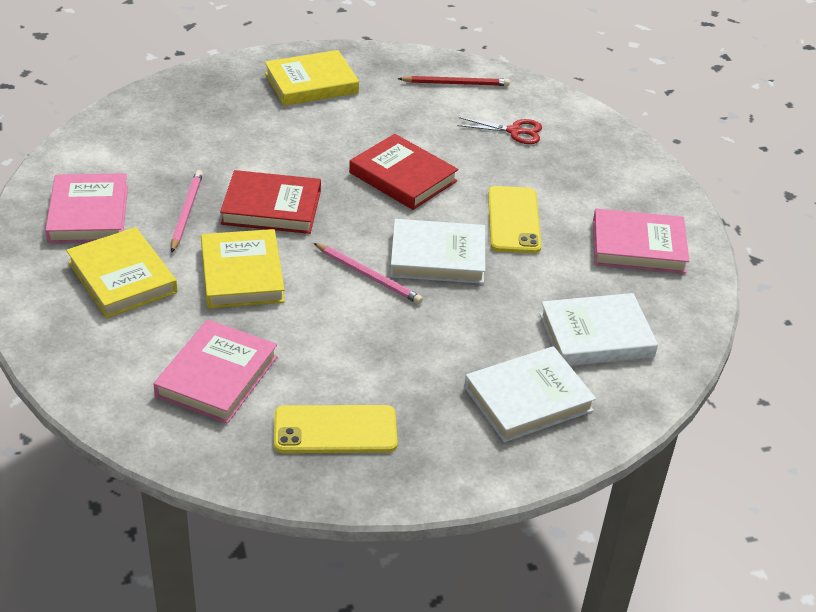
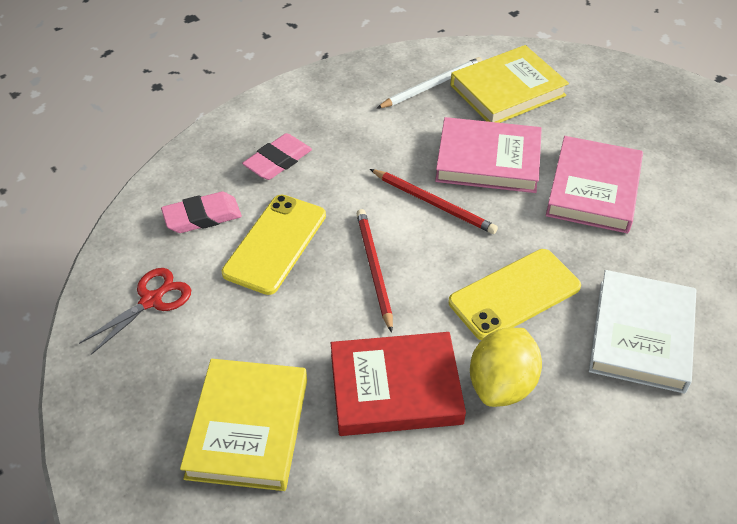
pink book: [45,173,128,243] [154,319,278,424] [593,209,689,274] = 3 -> [435,117,542,193] [546,136,643,233] = 2
pink eraser: none = 0 -> [161,192,242,233] [242,133,312,180] = 2
pink pencil: [171,170,203,252] [314,243,423,304] = 2 -> none = 0
red book: [220,170,321,234] [349,134,458,210] = 2 -> [331,332,466,436] = 1
red pencil: [398,76,510,86] = 1 -> [356,209,393,333] [370,169,498,234] = 2
white book: [390,219,485,284] [464,346,596,442] [540,293,658,366] = 3 -> [589,270,696,394] = 1
white pencil: none = 0 -> [376,57,483,109] = 1
yellow book: [66,227,177,318] [201,229,285,308] [265,50,359,106] = 3 -> [180,359,307,491] [450,45,569,123] = 2
yellow lemon: none = 0 -> [470,327,542,407] = 1

